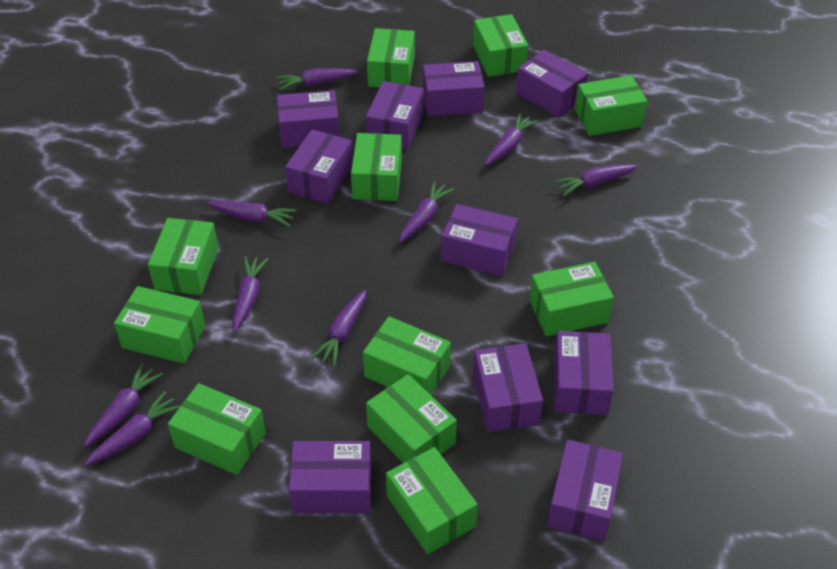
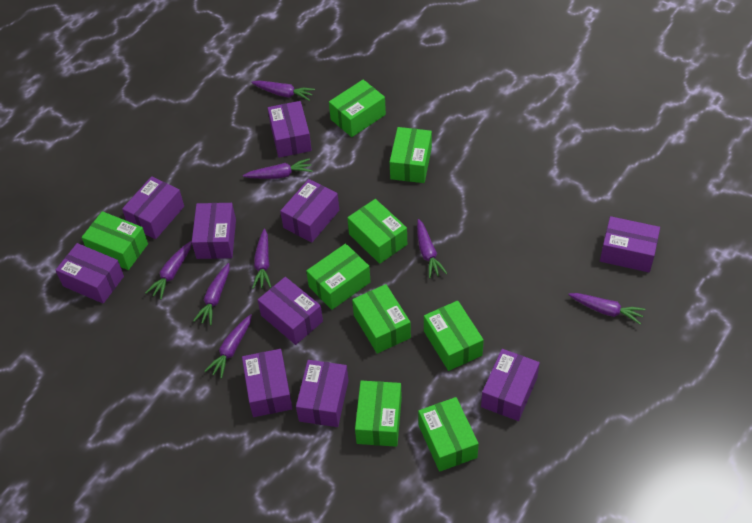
green box: [114,286,205,364] [148,218,219,295] [168,383,266,475] [351,133,402,201] [363,316,451,395] [366,374,457,463] [367,28,415,88] [386,447,478,554] [473,14,529,77] [529,262,614,336] [575,75,647,136] = 11 -> [82,211,148,270] [306,243,371,310] [329,79,386,137] [347,199,407,264] [352,284,411,354] [355,381,402,447] [390,127,432,183] [418,397,479,472] [424,301,484,371] = 9
purple carrot: [84,364,163,447] [84,391,181,466] [206,200,297,227] [232,256,268,332] [276,68,358,90] [311,290,366,366] [399,181,454,243] [485,113,538,166] [554,164,638,196] = 9 -> [145,241,192,299] [193,263,229,325] [205,314,252,378] [243,158,313,179] [251,80,315,101] [252,229,271,289] [417,219,448,279] [568,293,645,325] = 8

